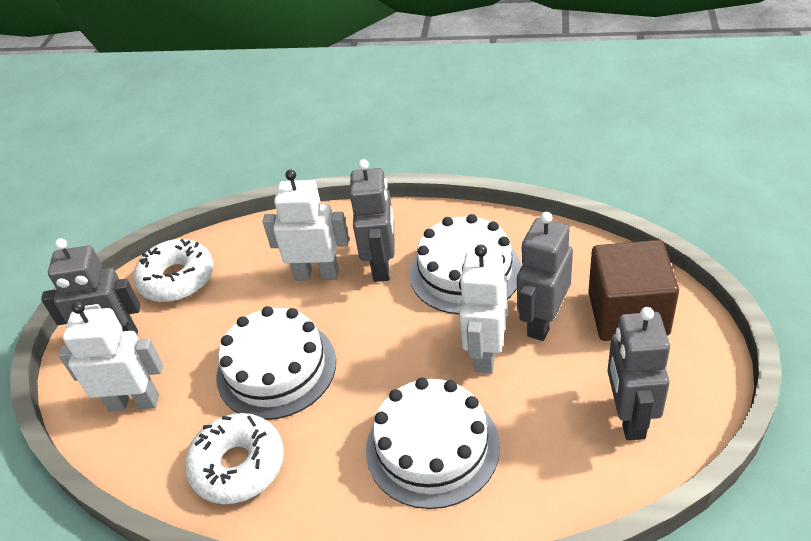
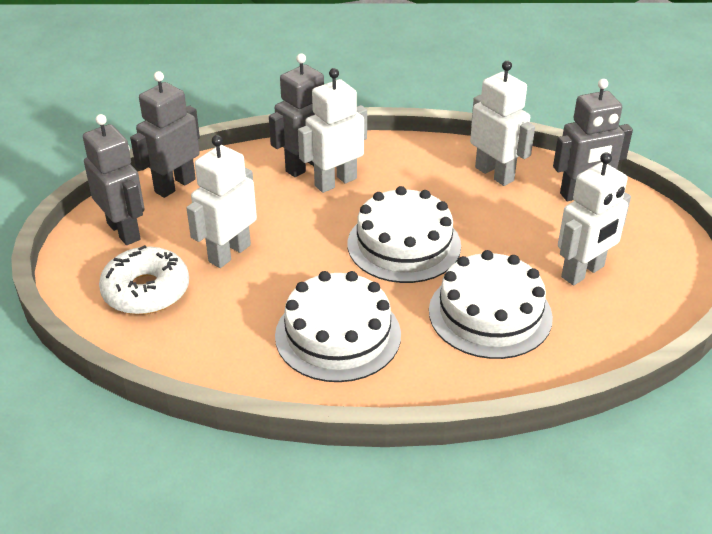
brown cube: [588,240,679,341] = 1 -> none = 0
white donut: [133,239,213,302] [185,413,284,504] = 2 -> [99,245,189,315] = 1
white robot: [58,301,163,412] [263,169,349,281] [459,245,507,373] = 3 -> [186,135,257,268] [298,68,367,193] [470,61,535,186] [558,152,631,285] = 4

